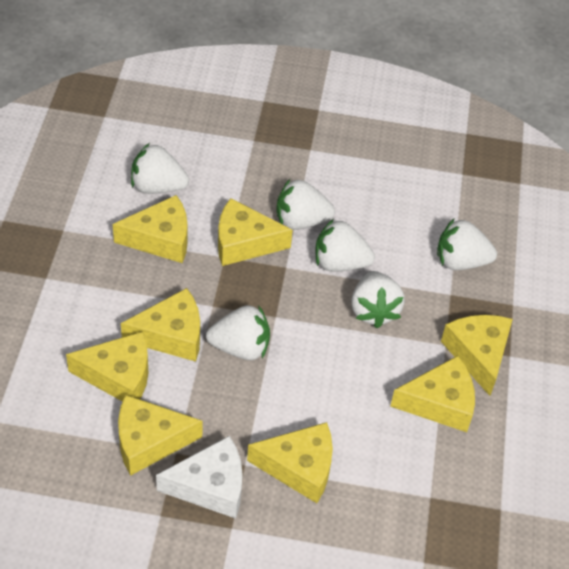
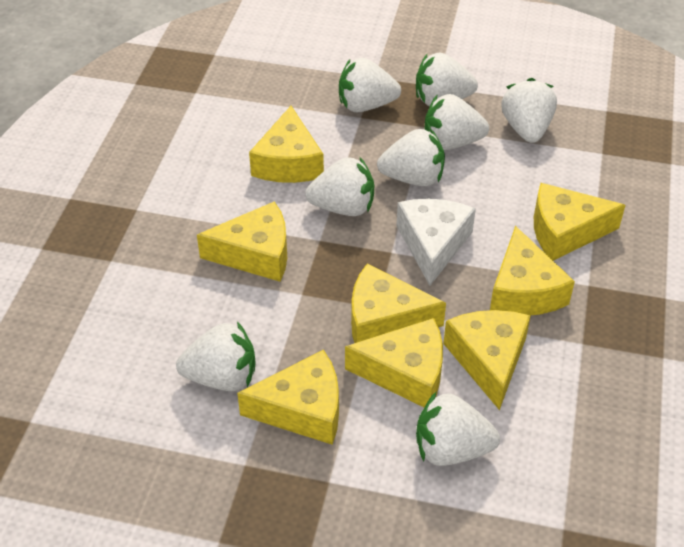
white strawberry: [131,144,189,194] [206,305,270,360] [276,179,335,230] [316,219,375,272] [351,271,405,328] [437,219,497,270] = 6 -> [176,322,256,391] [305,157,374,216] [339,58,401,112] [377,129,445,186] [416,52,478,106] [416,392,500,466] [424,94,489,150] [501,78,557,143] = 8

